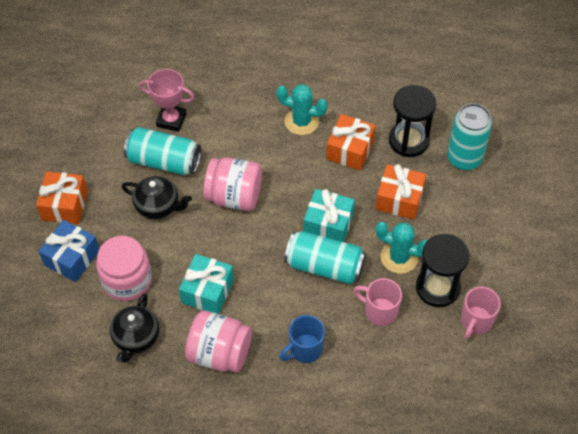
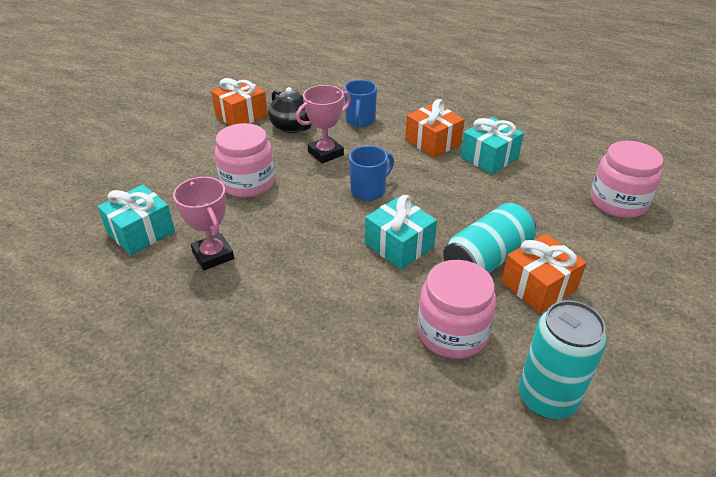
black hourglass: [389,85,436,157] [416,234,470,307] = 2 -> none = 0
black teapot: [110,293,159,363] [122,176,192,219] = 2 -> [268,87,312,133] = 1
blue gift: [39,220,99,282] = 1 -> none = 0
blue mug: [279,315,325,363] = 1 -> [344,80,377,127] [349,146,394,201] = 2
pink mug: [354,278,402,326] [461,287,501,339] = 2 -> none = 0
pink trophy: [139,69,195,132] = 1 -> [173,177,234,270] [296,85,351,164] = 2
turquoise cactus: [276,84,328,135] [376,222,427,274] = 2 -> none = 0
turquoise can: [124,127,201,175] [284,231,366,284] [447,103,492,170] = 3 -> [443,203,536,273] [519,300,607,419] = 2
turquoise gift: [179,254,234,314] [304,189,355,242] = 2 -> [97,185,175,255] [365,195,437,270] [461,117,524,174] = 3

